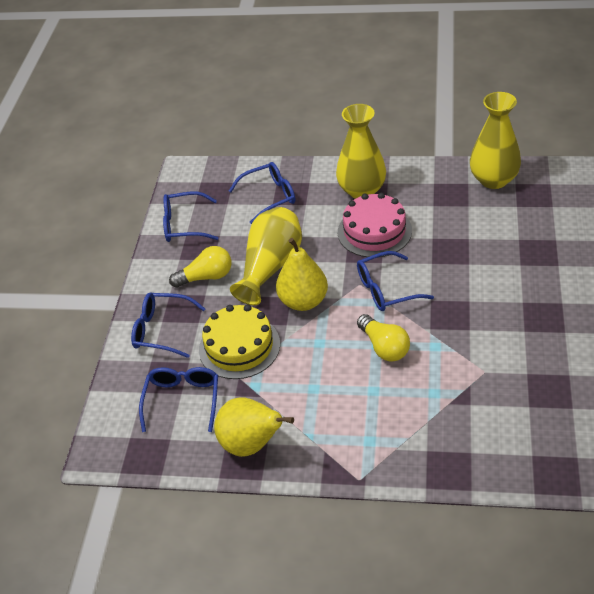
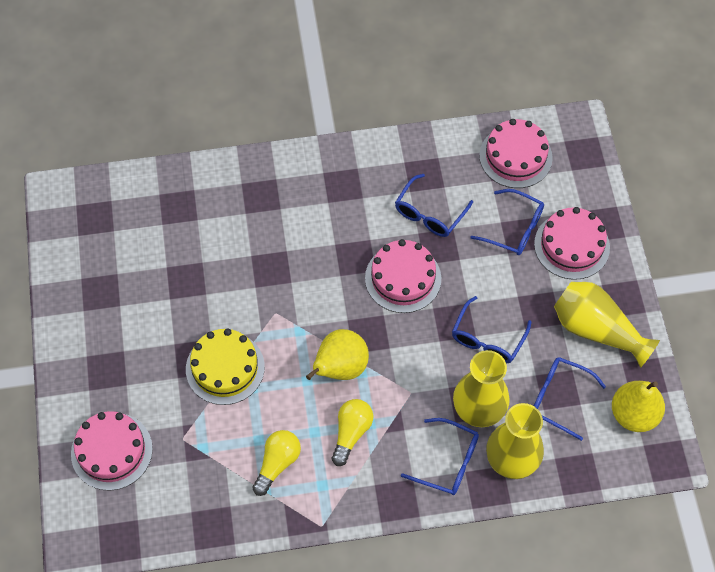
pink cake: [338,193,412,258] = 1 -> [71,411,153,491] [365,239,441,313] [479,119,553,188] [534,207,610,280] = 4

